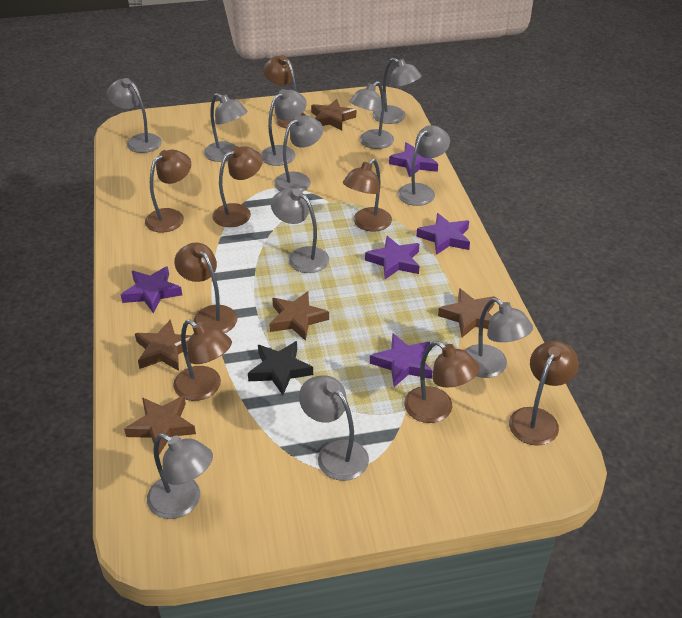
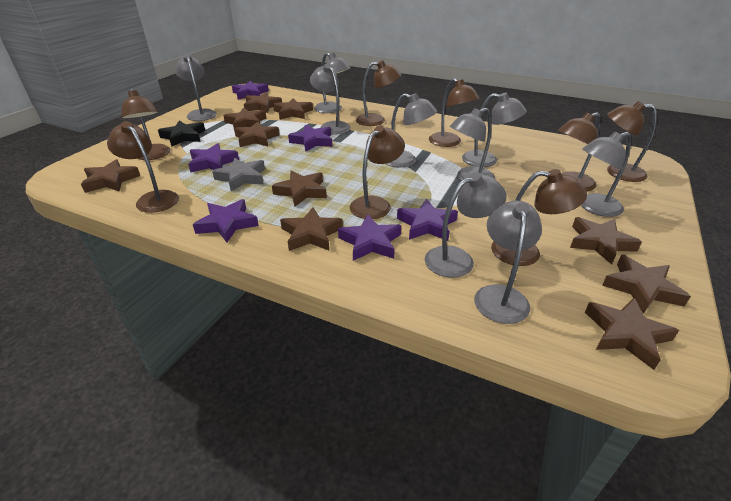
brown star: [124,396,196,455] [135,319,191,371] [269,291,329,341] [311,99,356,130] [438,288,495,337] = 5 -> [81,159,140,193] [223,107,266,128] [234,122,280,147] [244,92,282,113] [272,170,327,207] [273,98,313,120] [280,207,343,251] [570,217,642,265] [585,298,679,370] [602,254,691,314] = 10
grey lamp: [107,78,162,153] [147,433,213,519] [204,93,248,162] [261,89,307,166] [271,188,329,273] [274,115,323,192] [299,375,369,481] [349,81,394,149] [373,58,422,124] [398,125,450,206] [464,298,533,378] = 11 -> [175,54,216,121] [310,64,351,135] [314,53,351,113] [386,93,437,167] [425,172,507,278] [450,108,495,181] [462,93,527,167] [474,201,542,324] [581,131,631,217] = 9
grey star: none = 0 -> [212,158,265,191] = 1
purple star: [121,266,182,313] [365,236,419,279] [370,333,433,387] [389,142,438,178] [416,213,470,255] = 5 -> [188,143,239,172] [193,199,259,242] [232,81,269,100] [288,125,333,152] [338,215,401,261] [397,199,458,241] = 6

